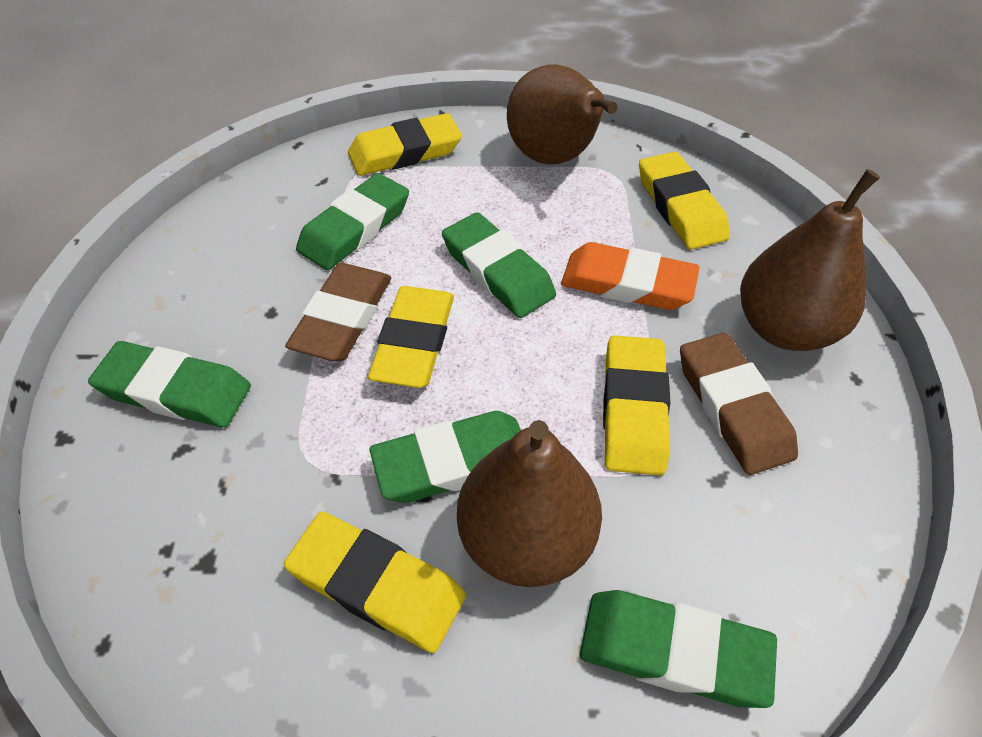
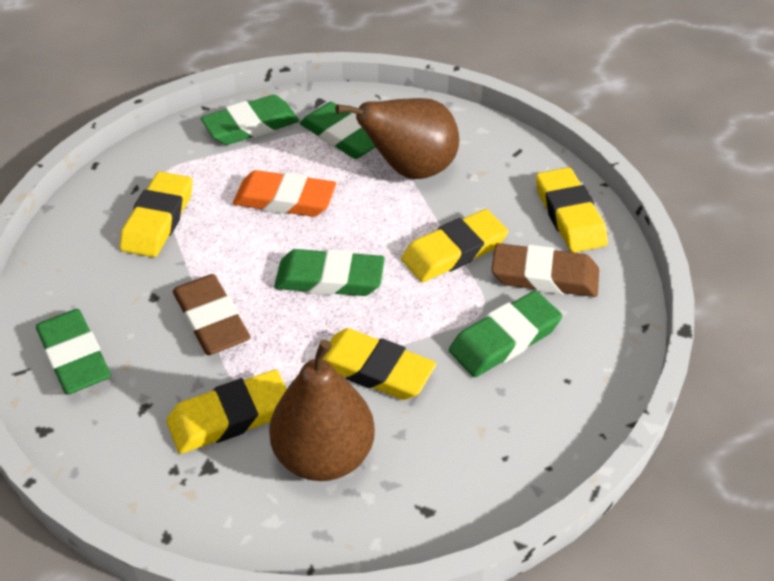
brown pear: [457,420,602,587] [507,65,617,164] [740,169,880,351] = 3 -> [269,340,375,481] [335,98,459,179] = 2

